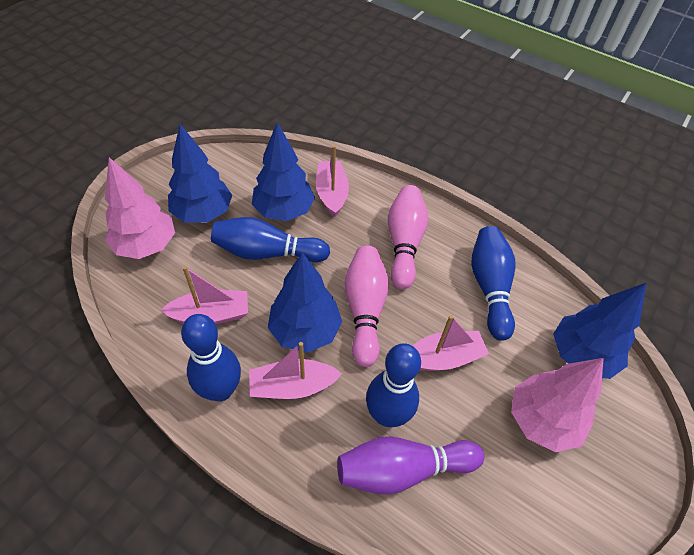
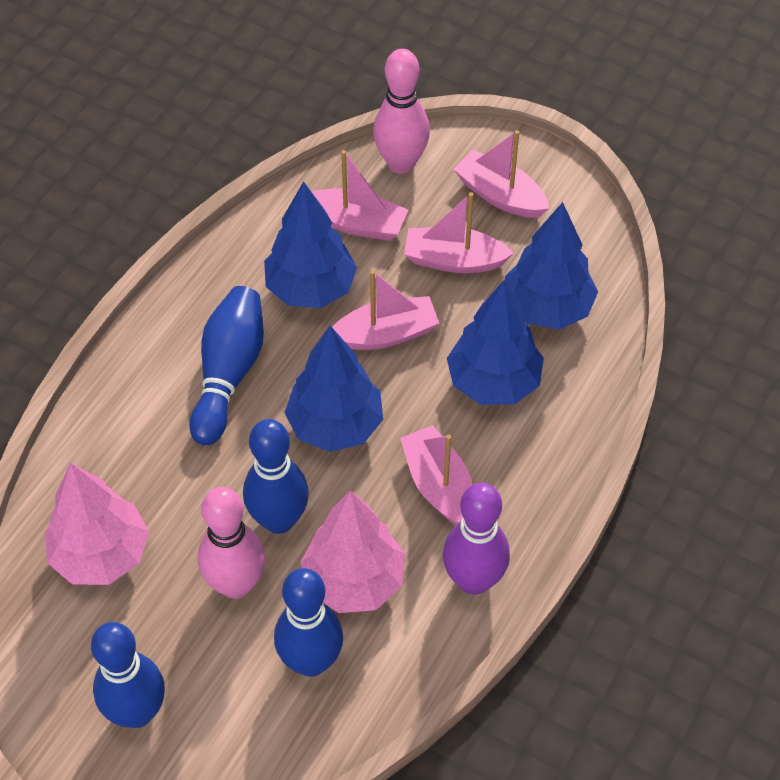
pink boat: [160,266,248,324] [249,342,342,399] [316,145,349,218] [412,315,489,371] = 4 -> [312,150,408,241] [332,270,439,350] [400,425,472,525] [404,192,514,273] [453,130,549,218] = 5

